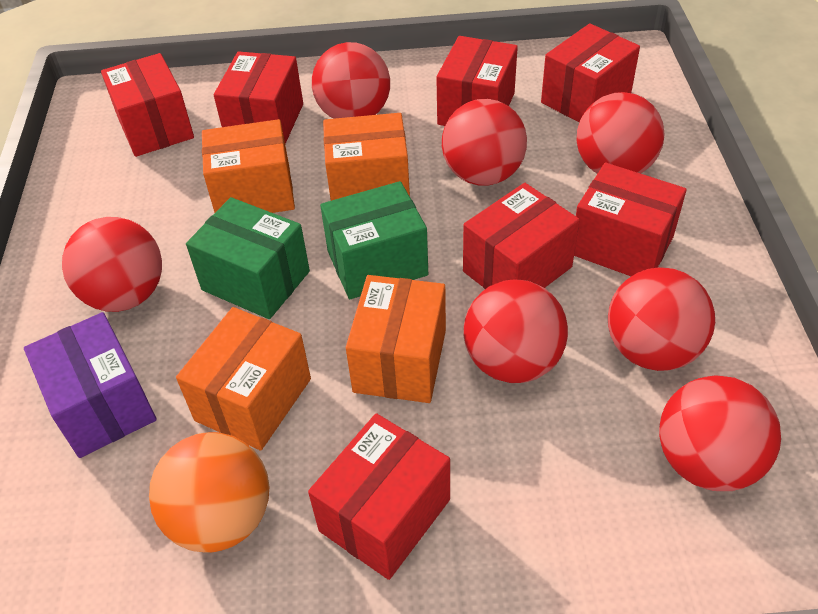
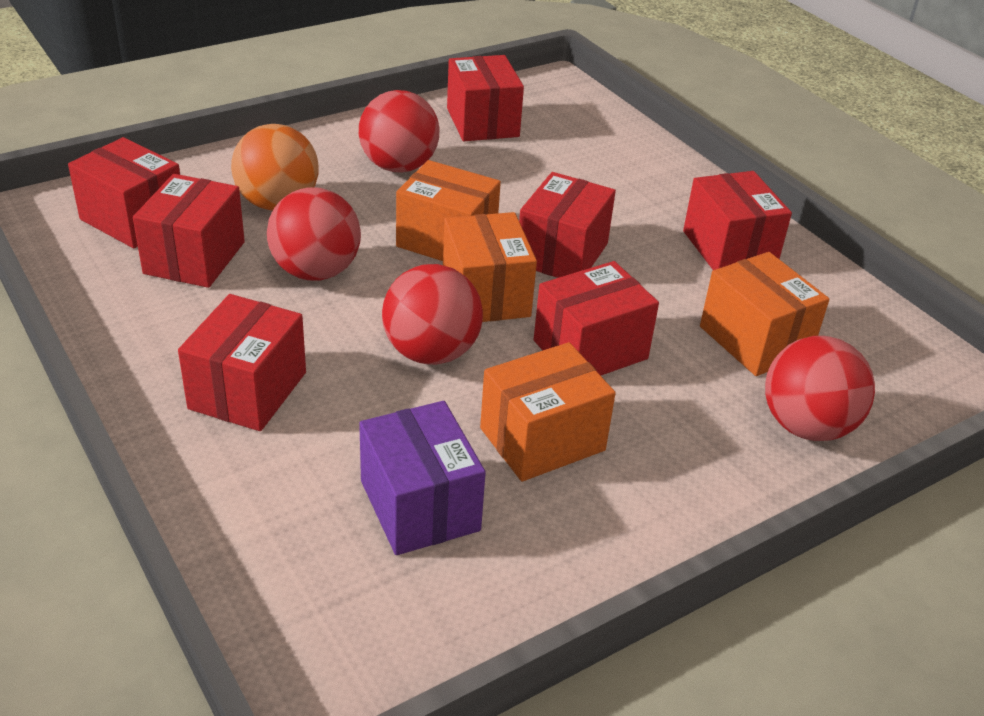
green box: [186,197,310,319] [320,181,428,299] = 2 -> none = 0
red ball: [62,217,162,312] [312,42,390,119] [442,99,527,186] [464,280,568,383] [577,92,665,174] [608,268,715,371] [659,375,781,491] = 7 -> [267,187,361,281] [359,90,440,173] [382,264,483,365] [765,336,875,441] = 4

